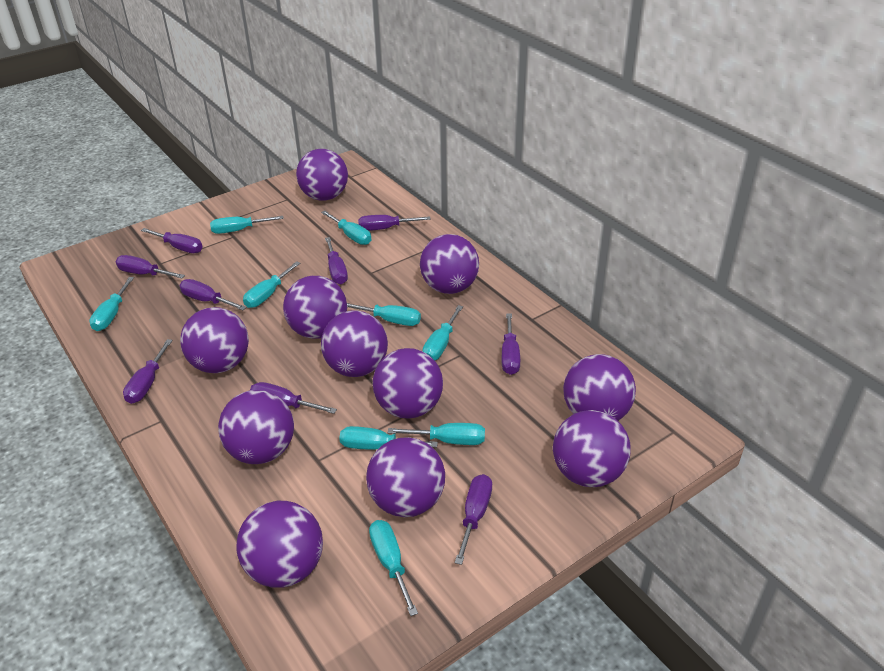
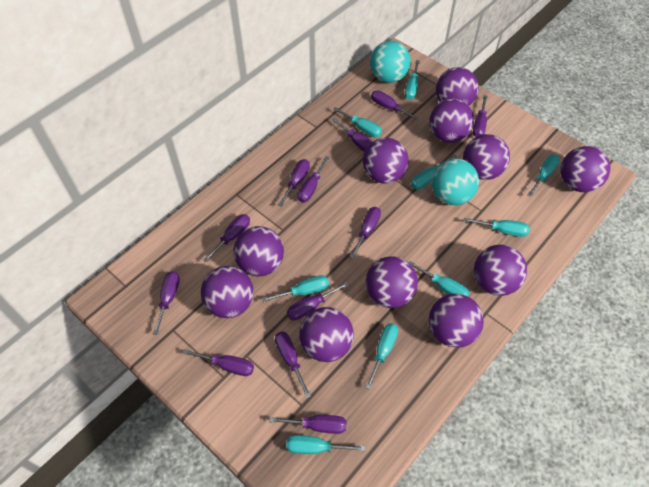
purple screwdriver: [116,255,185,278] [123,339,173,404] [141,228,203,253] [179,279,247,310] [250,382,337,414] [325,237,348,284] [358,215,431,231] [455,474,492,565] [502,313,520,375] = 9 -> [153,271,180,335] [183,349,254,376] [203,214,250,262] [269,415,347,434] [275,331,311,398] [278,159,310,207] [287,282,349,320] [298,156,329,203] [332,118,372,152] [350,207,381,259] [371,91,419,121] [473,95,487,137] = 12
turquoise ball: none = 0 -> [370,41,411,83] [432,159,479,205] = 2

